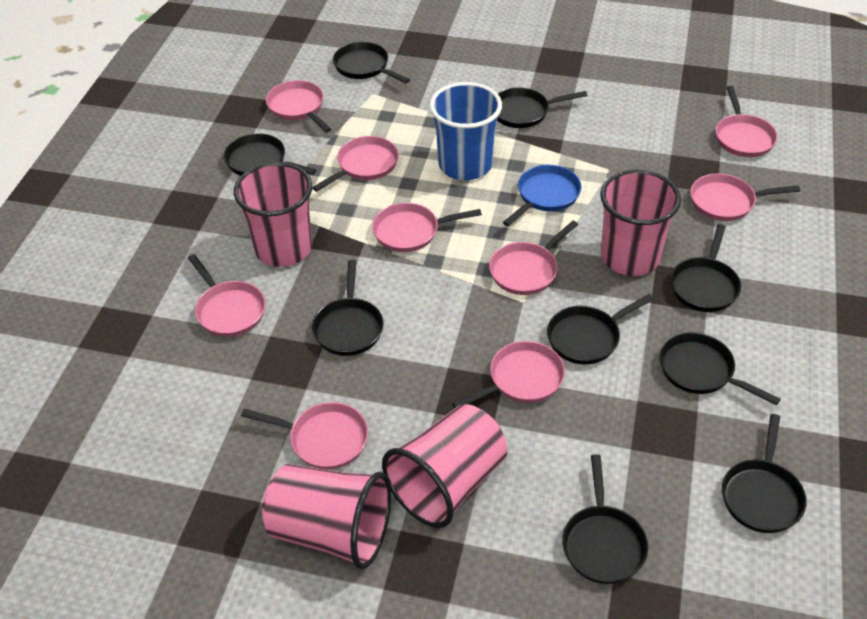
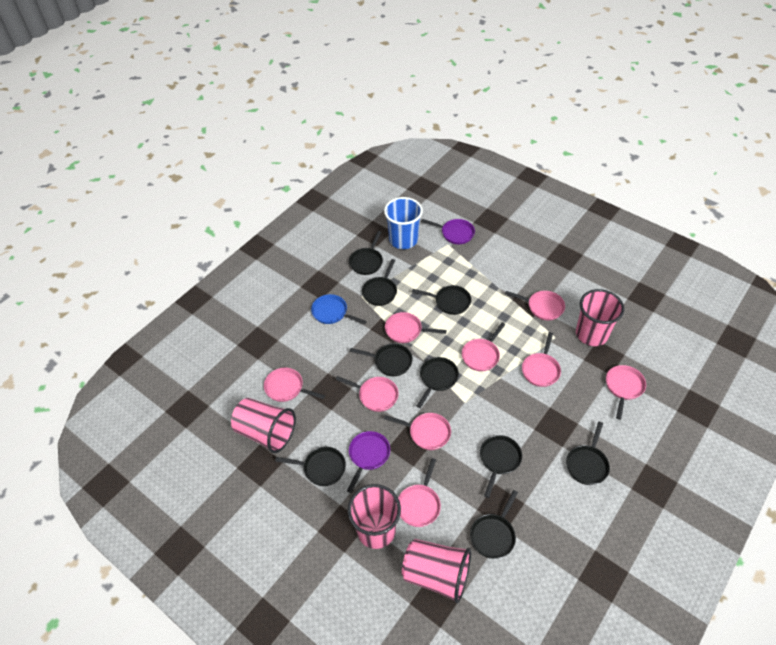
purple pan: none = 0 -> [347,431,390,493] [421,219,475,244] = 2

